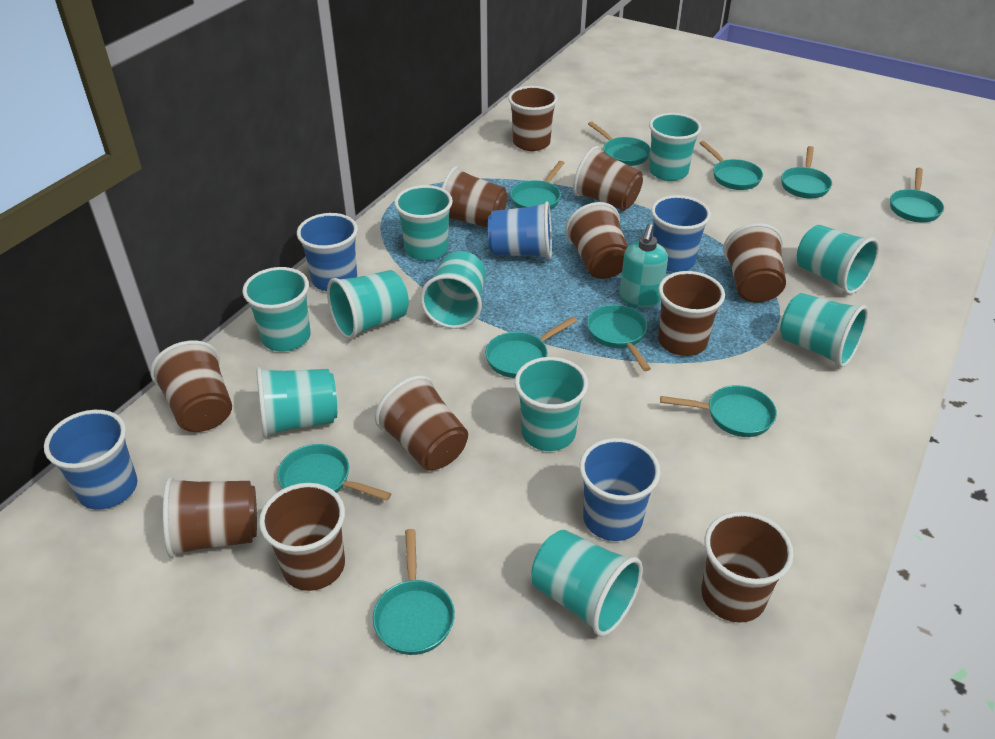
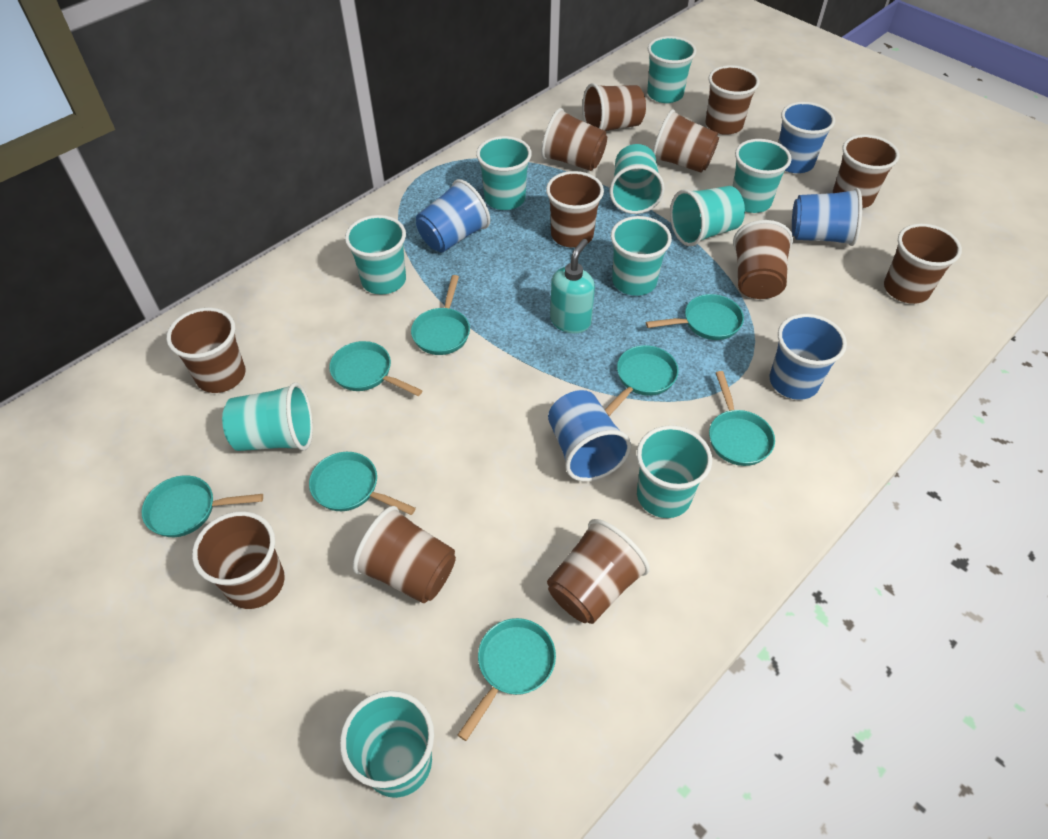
brown cup: [150,340,232,432] [163,477,257,558] [259,483,345,591] [375,375,468,470] [442,166,508,228] [508,86,558,151] [565,202,628,279] [573,146,643,211] [658,271,725,356] [701,511,794,623] [723,223,786,302] = 11 -> [166,308,246,393] [192,511,285,609] [352,506,456,603] [541,108,607,171] [546,171,604,248] [547,519,650,624] [582,83,646,131] [653,109,719,173] [705,65,760,135] [733,220,793,299] [833,135,899,208] [884,224,962,304] = 12
turquoise pan: [277,444,392,501] [373,529,455,655] [485,316,577,378] [510,161,564,210] [587,304,651,371] [588,121,651,166] [660,385,777,437] [700,141,763,190] [781,146,832,198] [890,168,944,222] = 10 -> [142,475,263,537] [309,452,416,515] [329,341,423,396] [411,275,470,355] [458,618,556,741] [605,345,679,416] [646,294,744,340] [709,371,775,466] = 8

